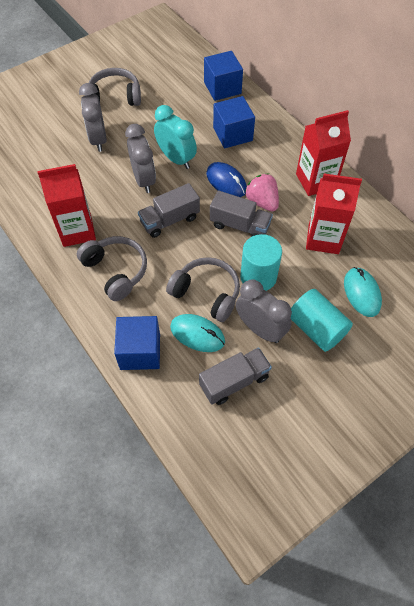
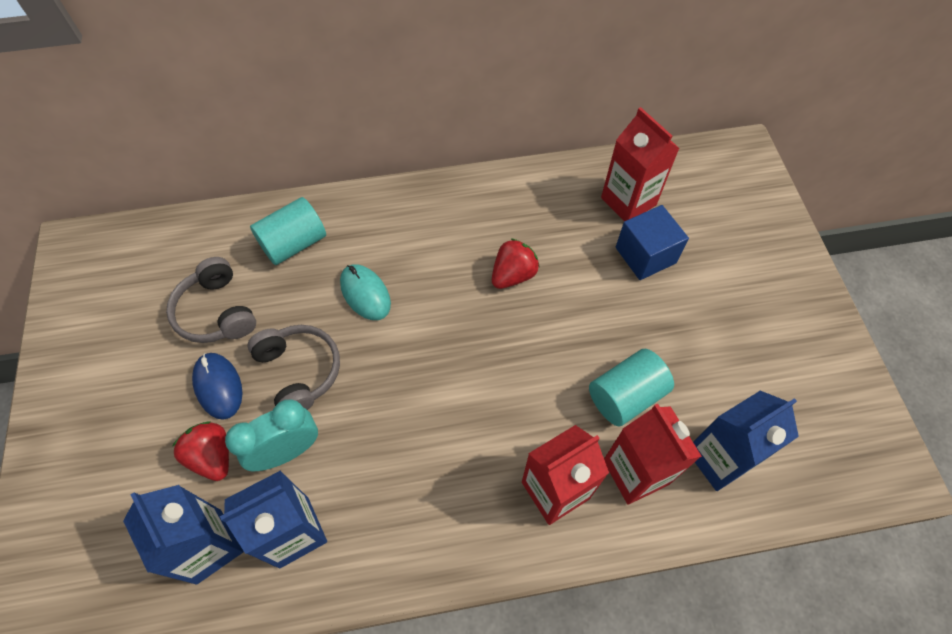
blue carton: none = 0 -> [123,485,244,585] [220,470,327,569] [693,391,799,491] = 3
blue cube: [114,316,160,370] [204,51,243,101] [213,96,255,149] = 3 -> [616,205,689,280] = 1
grey clock: [79,83,107,152] [125,124,156,193] [236,279,292,343] = 3 -> none = 0
grey headphones: [77,236,147,301] [85,68,141,106] [166,257,240,322] = 3 -> [166,257,256,343] [248,325,340,410] = 2
grey truck: [138,183,200,238] [199,347,272,405] [210,191,273,237] = 3 -> none = 0
pink strawberry: [245,173,279,211] = 1 -> none = 0
red strawberry: none = 0 -> [172,421,229,481] [492,238,539,289] = 2
turquoise mouse: [170,314,225,352] [344,267,382,317] = 2 -> [340,264,391,320] = 1

